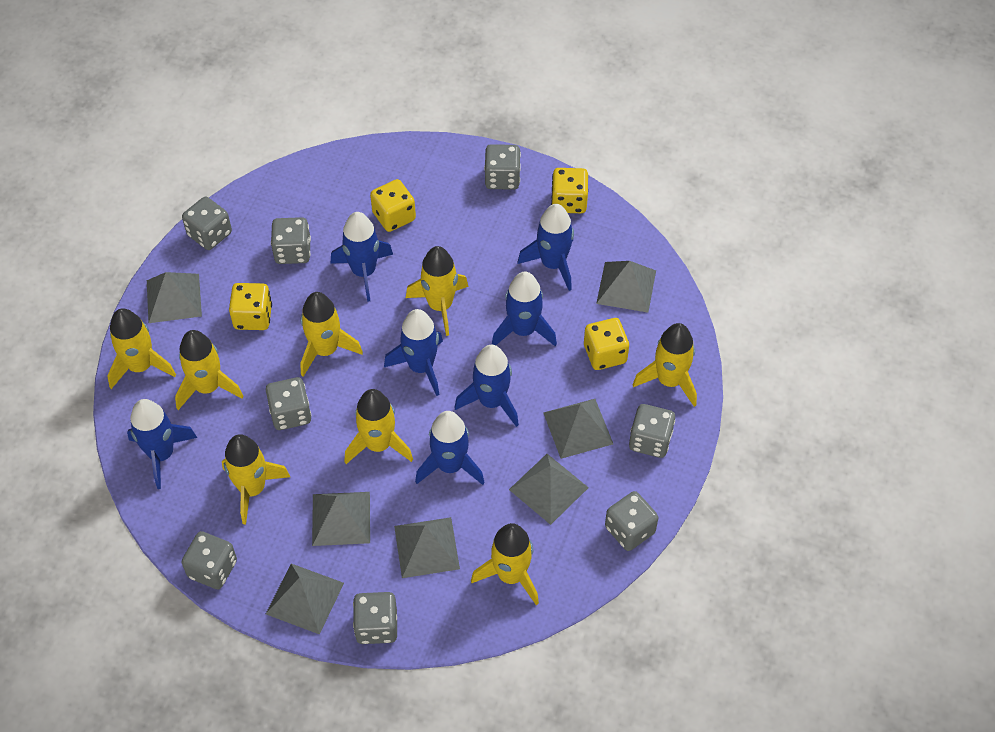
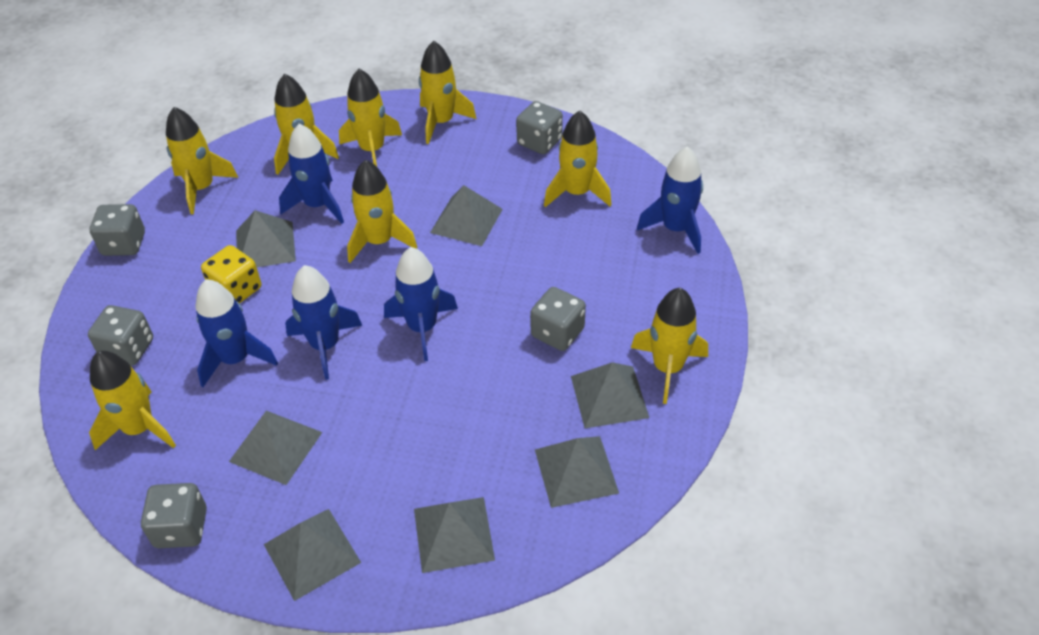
blue rocket: [127,399,197,489] [330,212,393,302] [384,309,443,396] [415,411,485,485] [454,345,519,427] [492,271,557,346] [518,204,574,291] = 7 -> [196,279,278,387] [279,124,344,224] [285,265,362,380] [384,247,458,361] [637,146,703,254] = 5
grey dice: [181,531,237,589] [182,197,232,250] [266,377,311,430] [271,217,311,264] [353,592,397,644] [484,144,521,190] [605,491,659,551] [629,404,675,458] = 8 -> [88,305,153,365] [90,204,145,256] [141,483,207,548] [516,101,563,154] [530,287,586,351] = 5
yellow dice: [229,283,272,330] [370,179,416,232] [551,168,588,213] [584,318,629,370] = 4 -> [201,245,261,304] = 1

